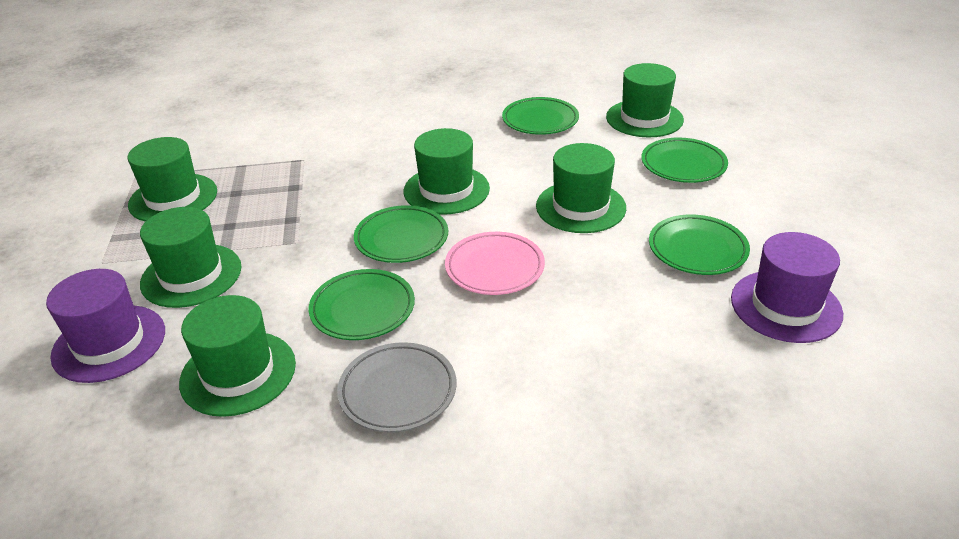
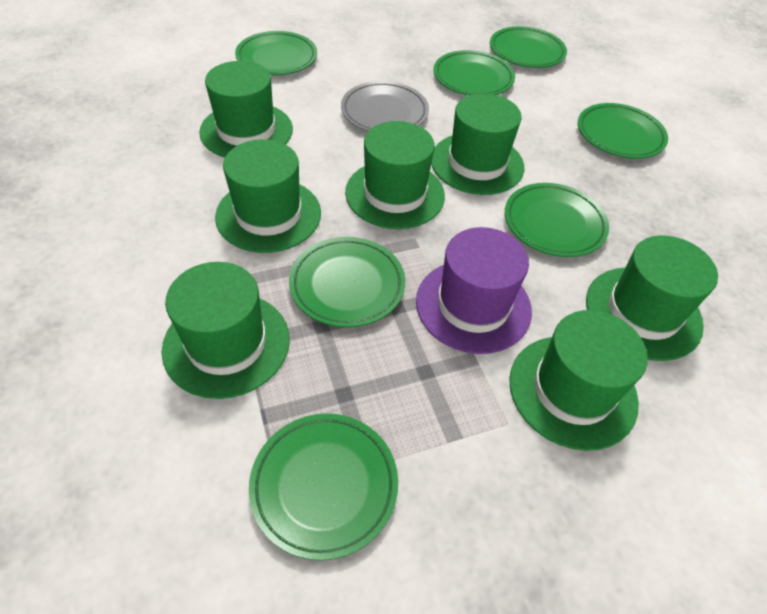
green hat: [128,137,217,222] [140,207,241,308] [179,295,296,417] [404,128,490,215] [536,143,626,233] [606,63,684,137] = 6 -> [162,262,290,399] [199,61,293,157] [215,139,321,253] [345,121,445,229] [431,93,524,195] [510,310,648,451] [586,235,718,361] = 7
green plate: [309,269,415,340] [354,205,448,263] [502,97,579,135] [641,138,728,183] [649,214,750,275] = 5 -> [235,31,317,75] [249,413,398,560] [289,237,405,327] [433,50,515,95] [490,26,567,68] [505,183,609,257] [578,103,668,159] = 7
pink plate: [445,232,545,295] = 1 -> none = 0
purple hat: [46,269,165,383] [731,232,843,343] = 2 -> [416,227,532,354] = 1

